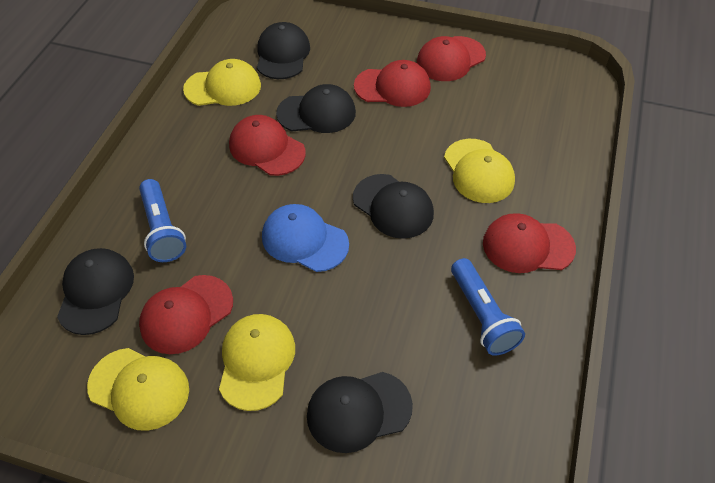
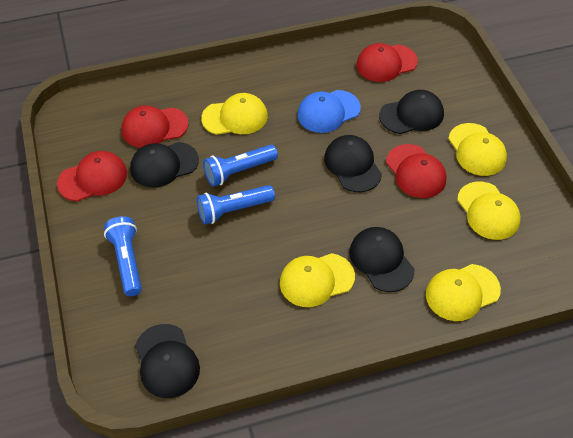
blue flashlight: [139,179,186,262] [451,258,525,355] = 2 -> [104,216,142,296] [197,185,275,225] [203,145,278,187] = 3
red cap: [139,275,233,354] [229,115,306,176] [354,60,431,107] [417,36,486,81] [483,213,576,273] = 5 -> [57,151,127,201] [122,105,188,148] [356,43,418,82] [386,144,446,198] = 4
yellow cap: [87,348,189,431] [183,59,261,106] [219,314,295,411] [444,139,515,203] = 4 -> [201,93,268,135] [280,253,355,307] [426,264,501,321] [448,123,507,176] [457,182,521,240] = 5

